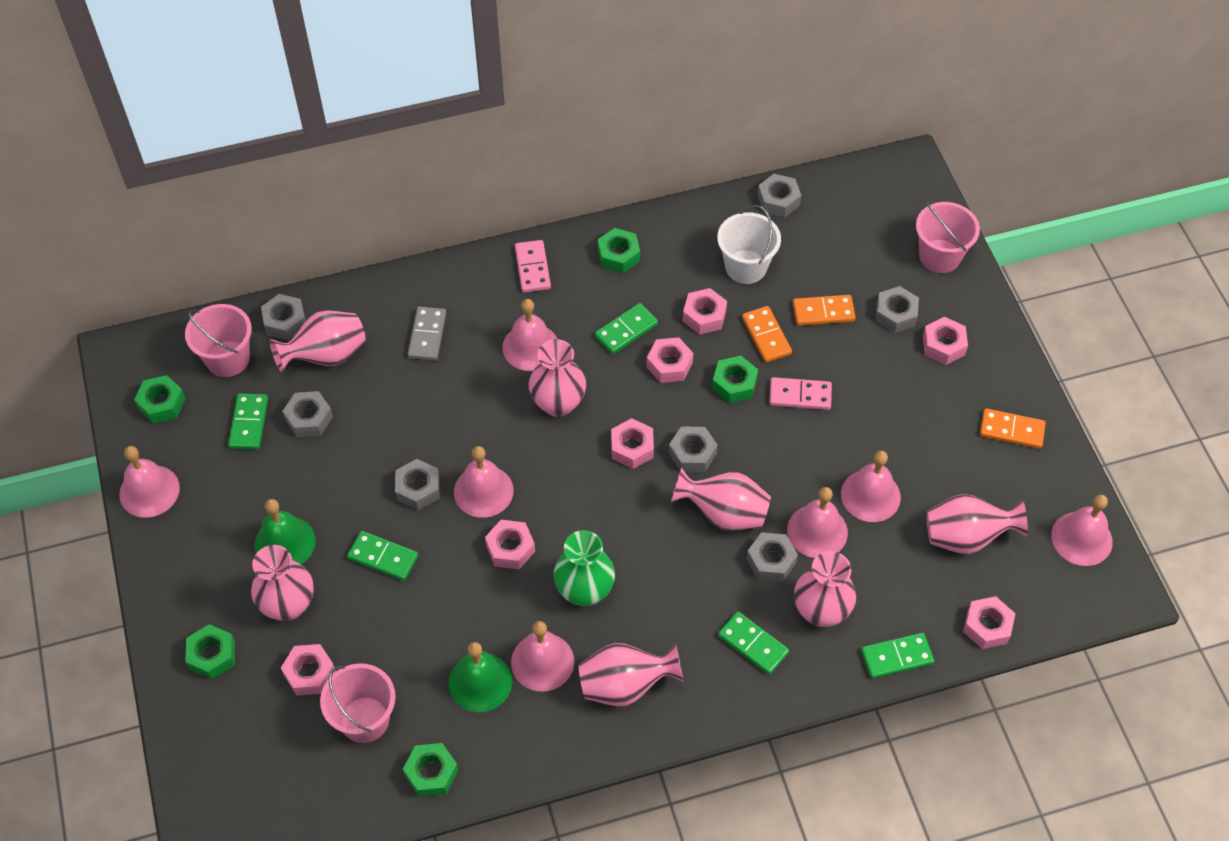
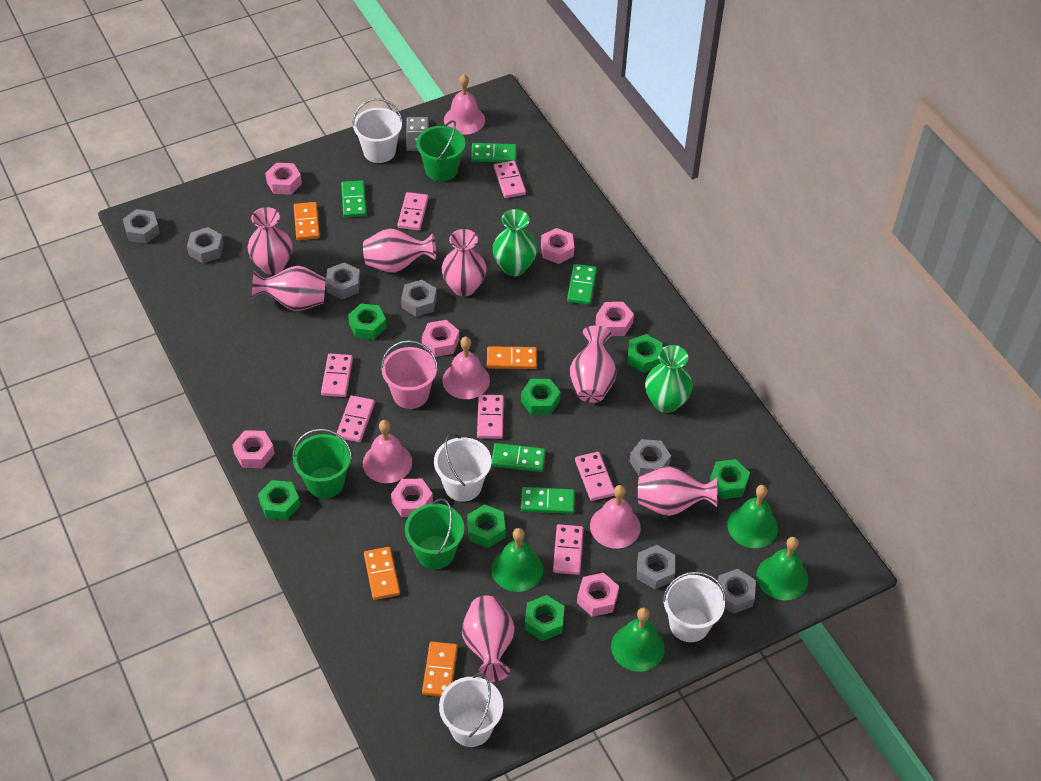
green bell: [255,499,316,564] [449,642,512,712] = 2 -> [491,528,543,592] [611,607,665,672] [727,485,778,548] [756,537,808,600] = 4
green bucket: none = 0 -> [292,429,352,498] [405,498,464,569] [416,120,466,182] = 3
green nut: [134,375,186,423] [185,624,235,679] [403,743,458,797] [598,228,640,273] [712,356,758,403] = 5 -> [258,480,300,520] [348,304,387,340] [467,504,506,548] [521,379,561,415] [525,595,565,641] [627,334,663,373] [709,459,750,499] = 7
green vase: [553,530,615,606] = 1 -> [492,209,537,276] [645,345,693,413] = 2
orange domino: [742,306,792,363] [793,295,856,326] [980,408,1046,449] = 3 -> [294,202,320,240] [364,547,400,600] [422,642,458,697] [487,346,537,369] = 4
pink bell: [119,446,180,518] [454,446,514,518] [502,299,557,371] [511,621,574,692] [787,487,848,558] [841,451,901,522] [1051,495,1113,566] = 7 -> [363,420,412,483] [442,337,490,399] [444,74,485,135] [590,485,641,549] = 4
pink bucket: [185,304,252,377] [320,663,396,743] [916,202,980,273] = 3 -> [381,340,438,409] = 1
pink domino: [515,240,551,292] [769,377,832,410] = 2 -> [321,354,353,397] [336,395,375,442] [398,192,428,230] [477,395,504,439] [494,161,526,198] [553,524,584,575] [575,452,615,501] = 7
white bucket: [717,205,781,284] = 1 -> [352,98,403,163] [434,433,491,502] [439,674,503,747] [663,571,726,642] = 4

